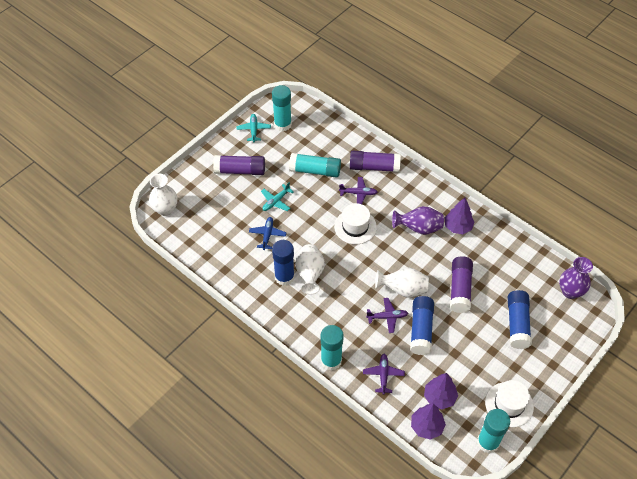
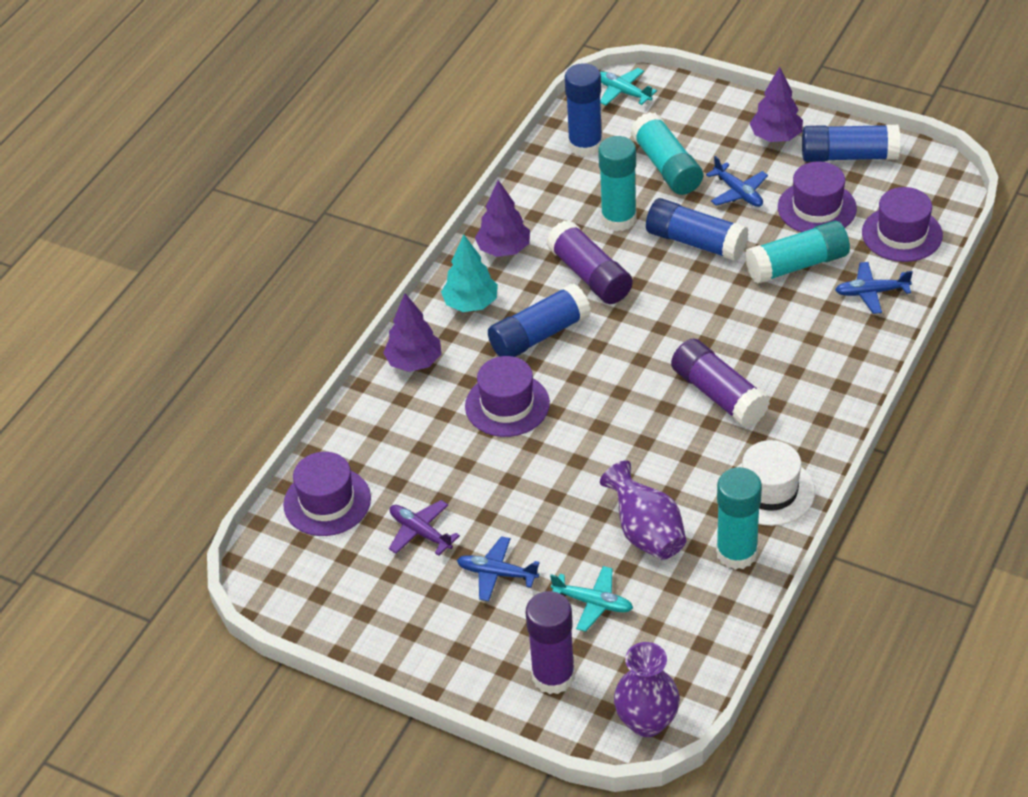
blue glue stick: [272,240,295,286] [410,296,434,355] [508,290,532,349] = 3 -> [488,284,591,357] [565,63,602,157] [646,198,748,261] [802,125,900,162] = 4
blue plane: [249,217,286,250] = 1 -> [457,536,540,601] [706,156,768,207] [835,262,913,314] = 3
purple hat: none = 0 -> [283,452,371,536] [465,356,550,437] [778,162,857,232] [862,187,943,262] = 4
purple plane: [339,177,377,204] [363,354,405,395] [366,298,408,333] = 3 -> [389,500,460,556] = 1
turquoise tree: none = 0 -> [441,235,498,312] = 1
white hat: [334,203,377,244] [485,380,534,427] = 2 -> [737,440,815,526] = 1
white vase: [149,174,178,216] [295,244,325,295] [375,268,429,298] = 3 -> none = 0

